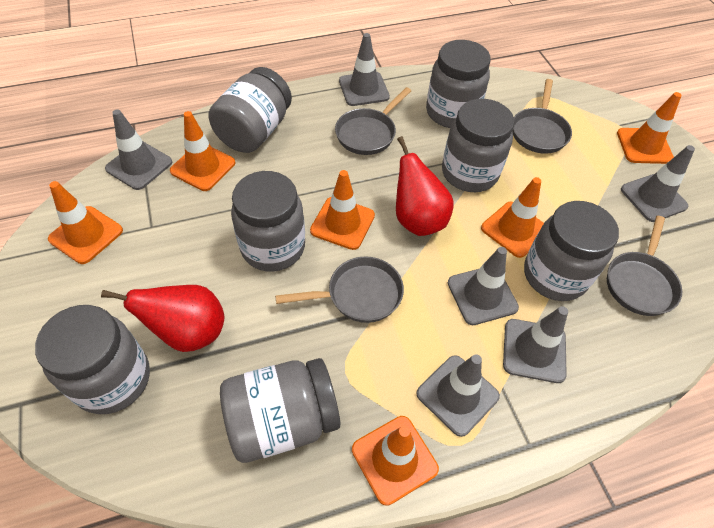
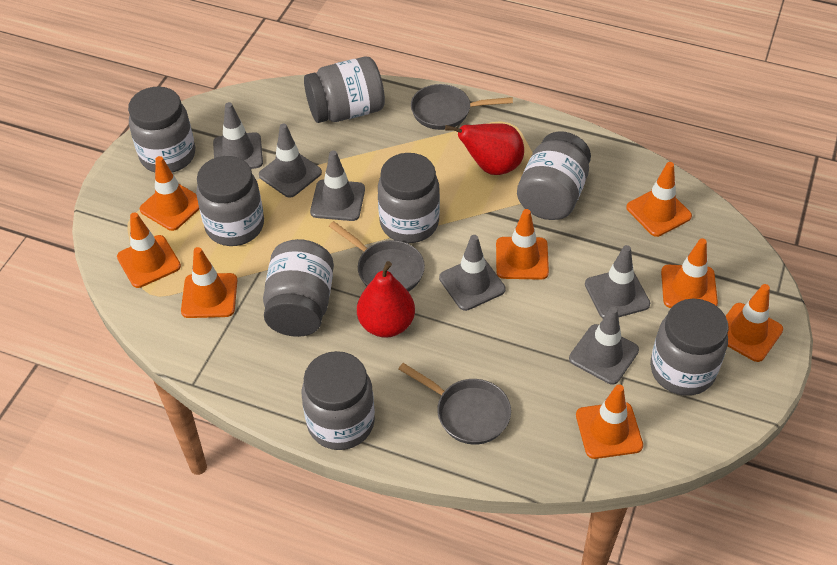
grey jar: [35,305,150,414] [208,67,292,153] [220,358,340,463] [231,171,305,272] [426,40,491,128] [442,99,515,192] [524,201,619,301] = 7 -> [128,86,195,173] [196,156,264,246] [263,239,334,337] [302,351,375,450] [304,57,385,123] [378,153,440,243] [517,131,591,220] [650,298,729,396] = 8
grey pan: [275,257,404,323] [335,87,411,155] [512,79,572,154] [607,216,682,316] = 4 -> [329,221,425,292] [399,363,511,445] [411,84,513,130] = 3
orange traffic cone: [48,181,123,264] [170,111,235,191] [310,170,375,250] [352,416,439,506] [481,177,544,258] [617,92,682,164] = 6 -> [117,212,181,288] [140,156,199,231] [181,247,237,318] [496,209,549,280] [576,384,643,459] [626,162,692,237] [661,238,718,308] [726,284,783,362] = 8

